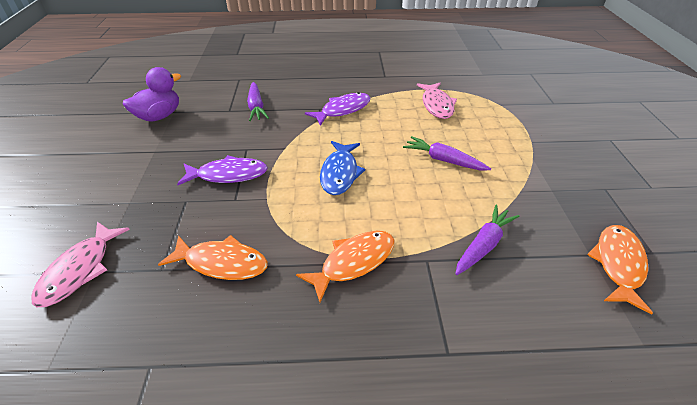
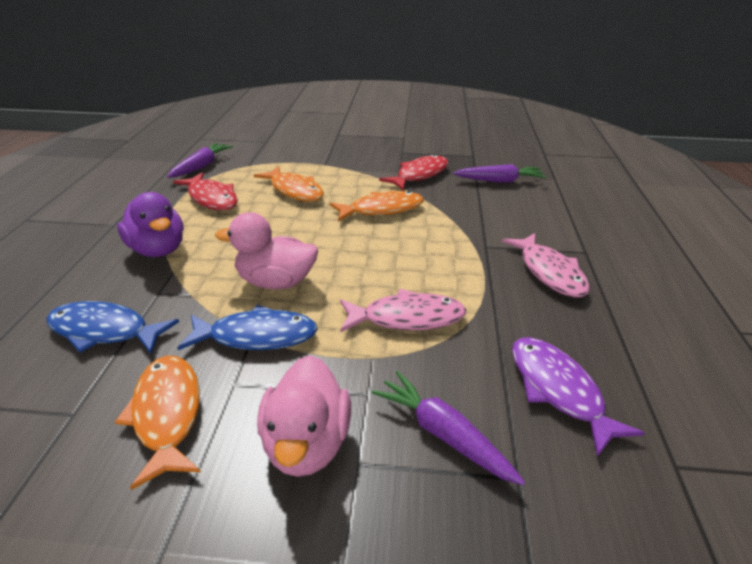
blue fish: [320,141,366,195] = 1 -> [46,301,179,354] [177,305,318,350] = 2
pink duck: none = 0 -> [215,212,318,289] [257,355,351,477] = 2
purple fish: [177,155,268,185] [305,92,370,126] = 2 -> [512,337,644,457] = 1
red fish: none = 0 -> [173,172,238,210] [379,154,448,190] = 2

